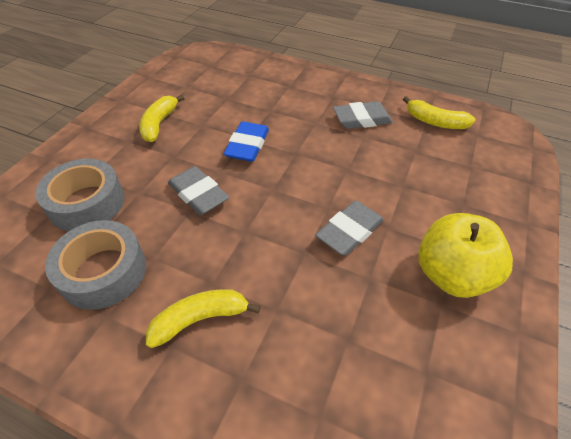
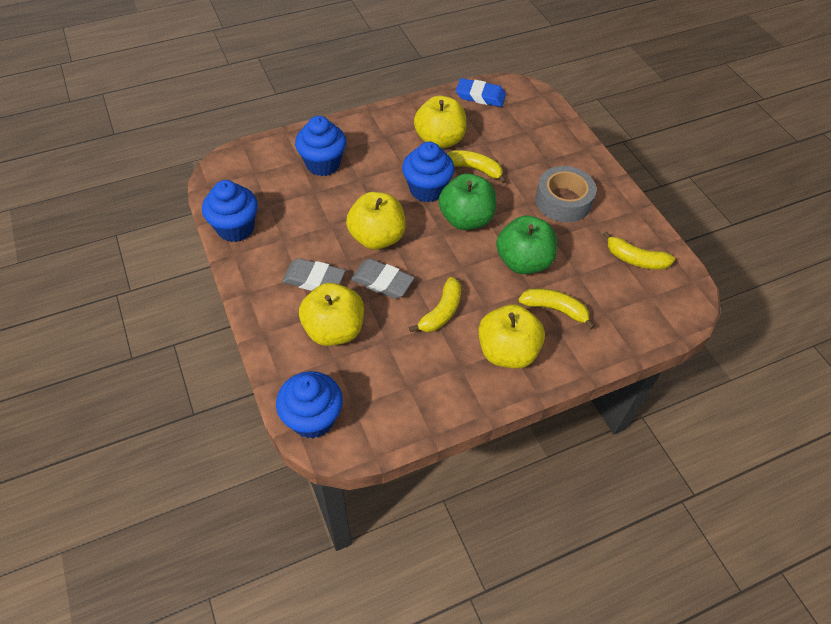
blue cupcake: none = 0 -> [202,180,258,242] [276,371,343,439] [295,116,346,176] [402,142,454,202] = 4
green apple: none = 0 -> [439,173,496,230] [496,215,557,274] = 2
grey eraser: [168,166,229,215] [315,200,384,256] [333,101,393,129] = 3 -> [282,258,346,291] [351,259,414,299] = 2
grey tape: [35,159,125,231] [45,220,146,310] = 2 -> [535,166,597,222] = 1
yellow apple: [418,213,513,298] = 1 -> [299,283,364,346] [346,192,406,250] [414,96,466,149] [478,304,545,369] = 4
yellow banana: [139,95,185,142] [146,289,261,348] [403,96,476,129] = 3 -> [409,277,461,332] [447,150,506,183] [519,288,595,329] [603,231,675,270] = 4

